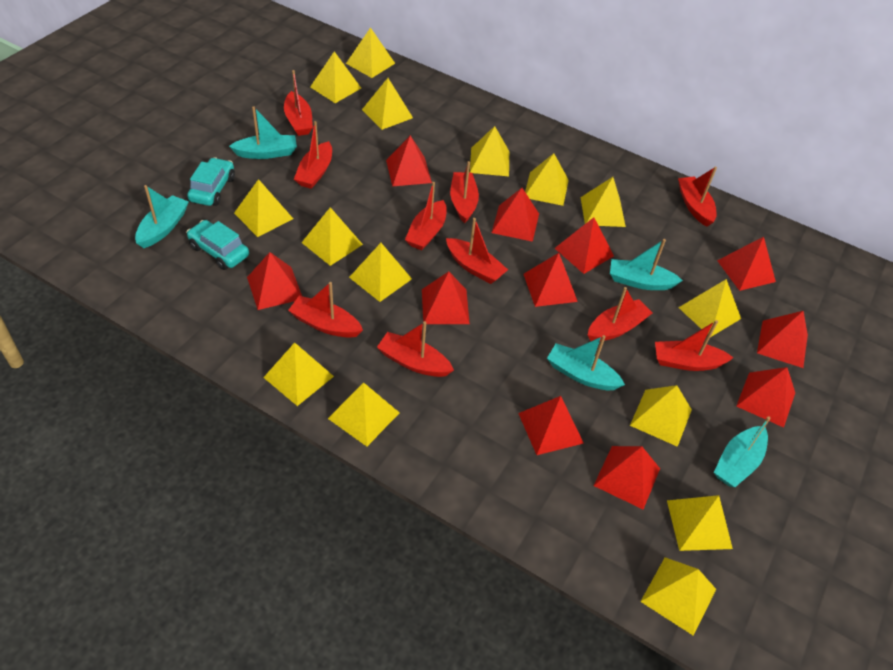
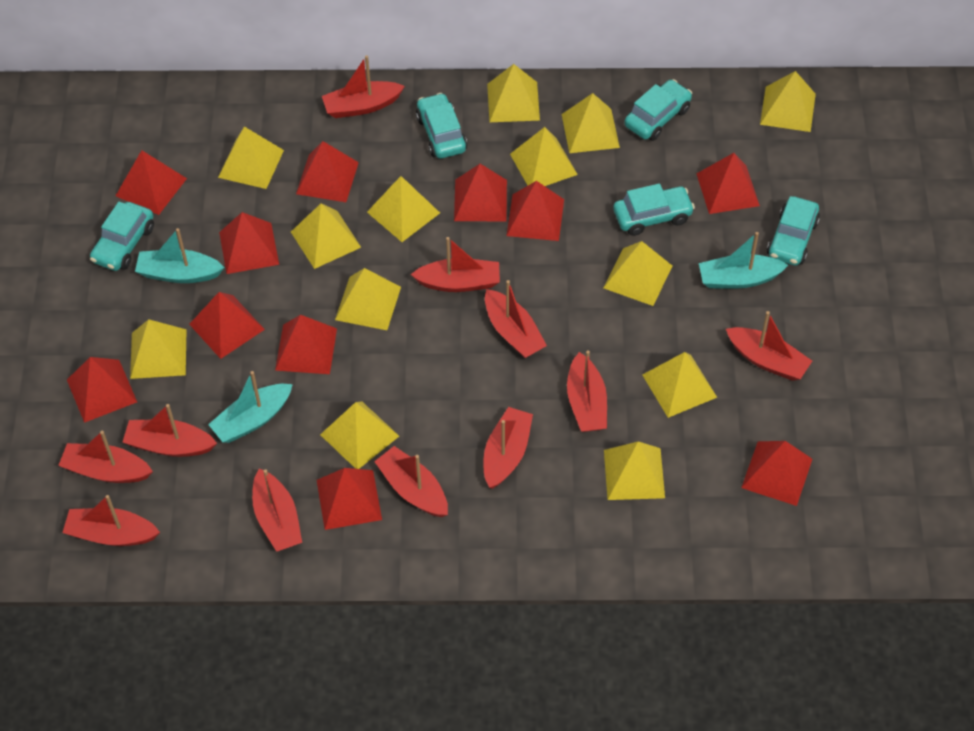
red boat: [284,70,313,136] [288,282,363,338] [294,121,332,189] [377,321,454,377] [405,182,447,250] [446,218,508,284] [450,161,479,223] [588,287,652,341] [655,320,733,371] [678,167,717,227] = 10 -> [58,431,153,483] [62,495,160,546] [123,404,217,457] [252,468,302,552] [322,55,405,118] [374,446,448,517] [411,237,500,292] [484,407,533,489] [485,280,547,358] [567,351,607,432] [726,311,812,381] = 11
turquoise boat: [135,185,189,248] [229,106,297,159] [547,335,625,390] [610,239,683,290] [714,416,771,487] = 5 -> [135,228,225,283] [208,371,293,443] [699,232,788,289] = 3
turquoise car: [186,220,249,270] [187,157,235,206] = 2 -> [90,202,154,271] [416,93,467,159] [613,183,695,236] [624,79,692,141] [767,196,820,266] = 5
yellow pyramid: [234,179,293,237] [263,343,334,406] [301,207,363,266] [310,51,361,103] [328,382,400,446] [346,27,395,78] [349,243,412,302] [362,78,413,130] [470,126,509,176] [525,153,569,206] [581,177,626,227] [630,385,692,447] [640,557,716,636] [667,495,733,551] [678,279,741,337] = 15 -> [130,319,187,379] [218,126,284,189] [291,203,361,269] [320,401,399,469] [335,268,401,330] [367,176,440,242] [487,64,540,122] [510,127,578,186] [562,93,620,153] [603,241,672,306] [604,441,665,500] [643,352,717,418] [760,71,816,132] = 13

